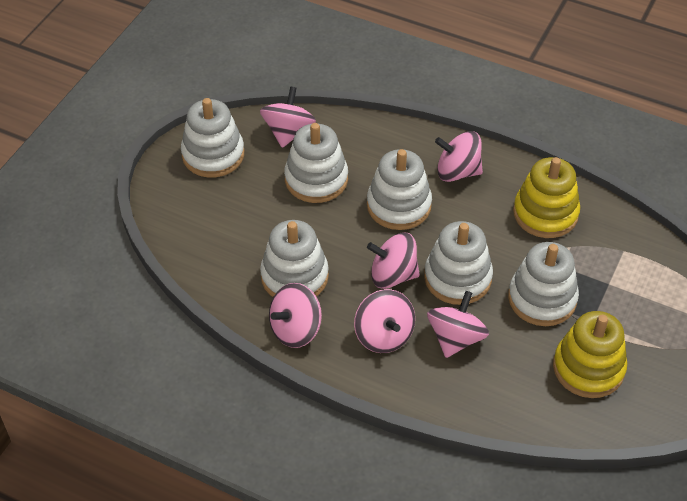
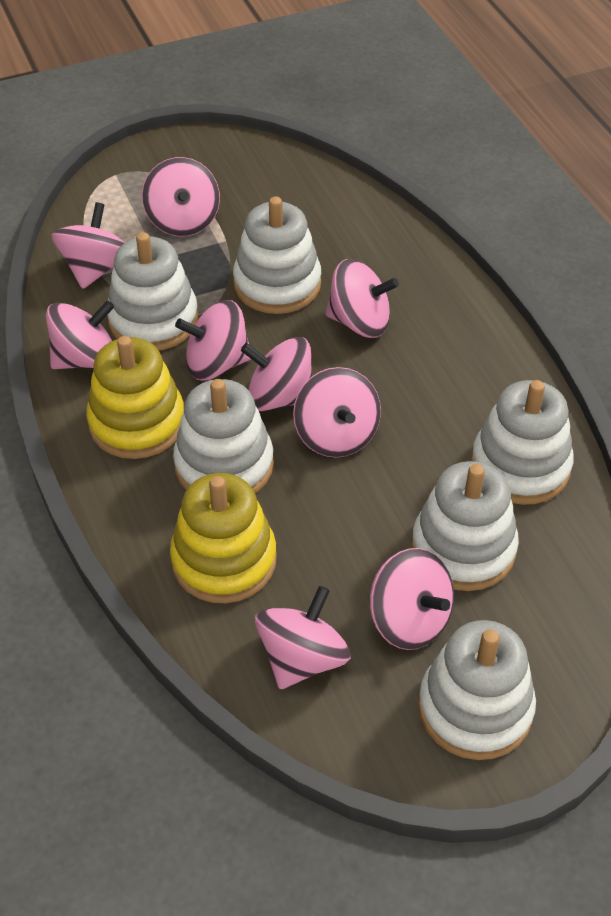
pink spinning top: [260,86,316,148] [269,283,322,348] [354,289,415,353] [367,233,420,289] [427,291,489,358] [435,131,483,182] = 6 -> [46,300,114,369] [52,202,125,289] [142,157,220,237] [175,300,251,380] [241,337,312,411] [255,586,351,689] [293,367,381,457] [326,259,399,338] [370,548,454,650] = 9

